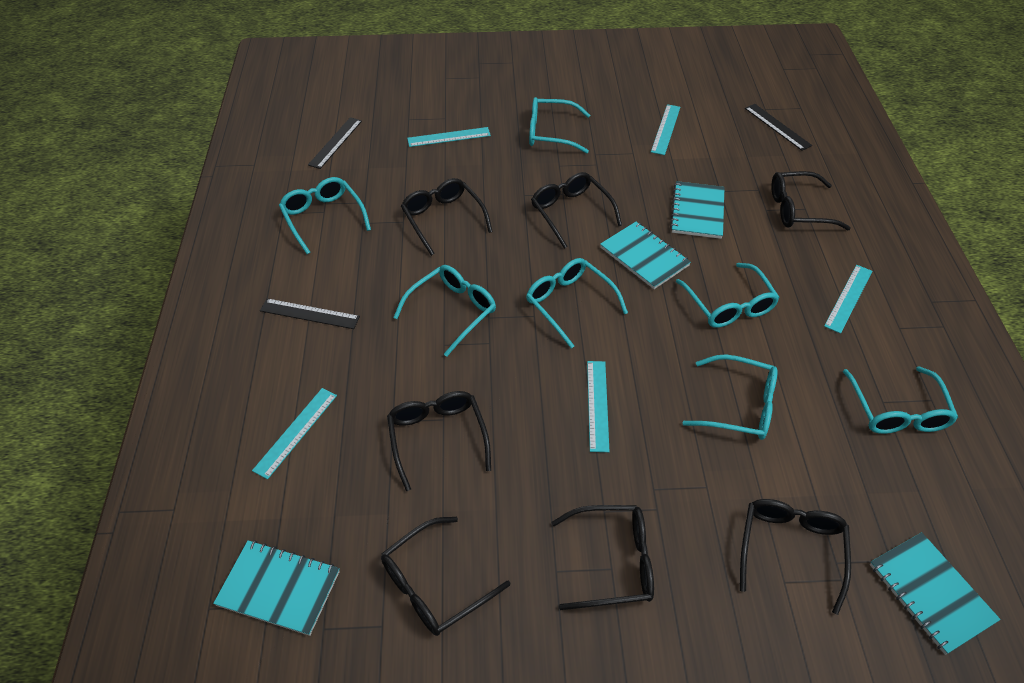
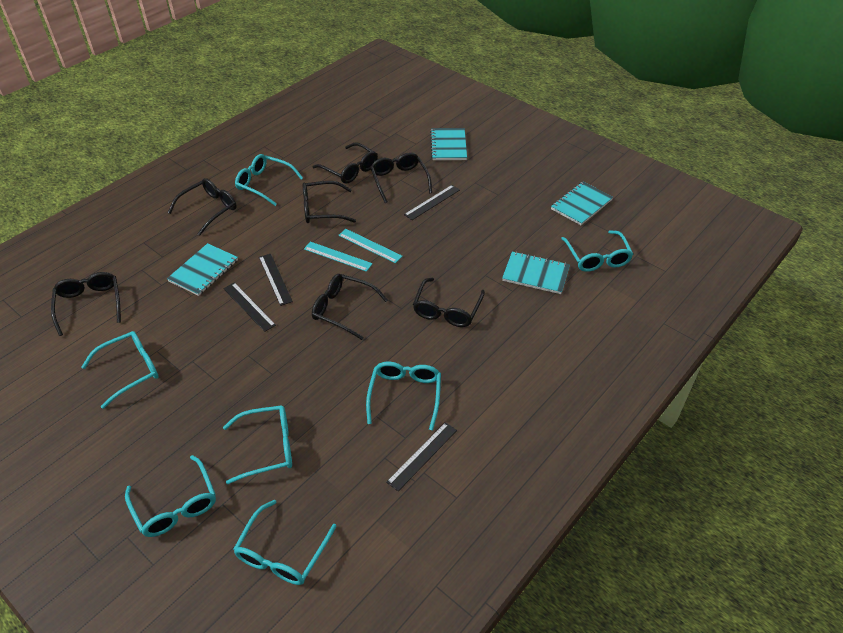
black ruler: [260,298,360,329] [308,117,362,169] [745,104,812,151] = 3 -> [223,282,276,332] [259,254,293,306] [386,422,457,491] [404,185,460,220] = 4
turquoise ruler: [252,388,337,479] [407,127,491,147] [587,361,610,452] [651,104,680,155] [824,265,872,334] = 5 -> [304,242,373,272] [338,229,403,263] = 2

